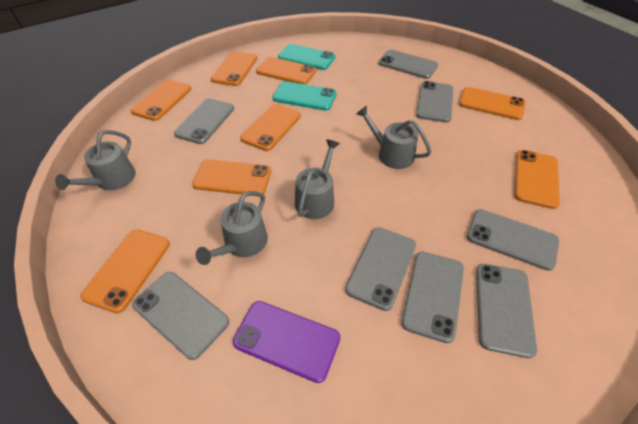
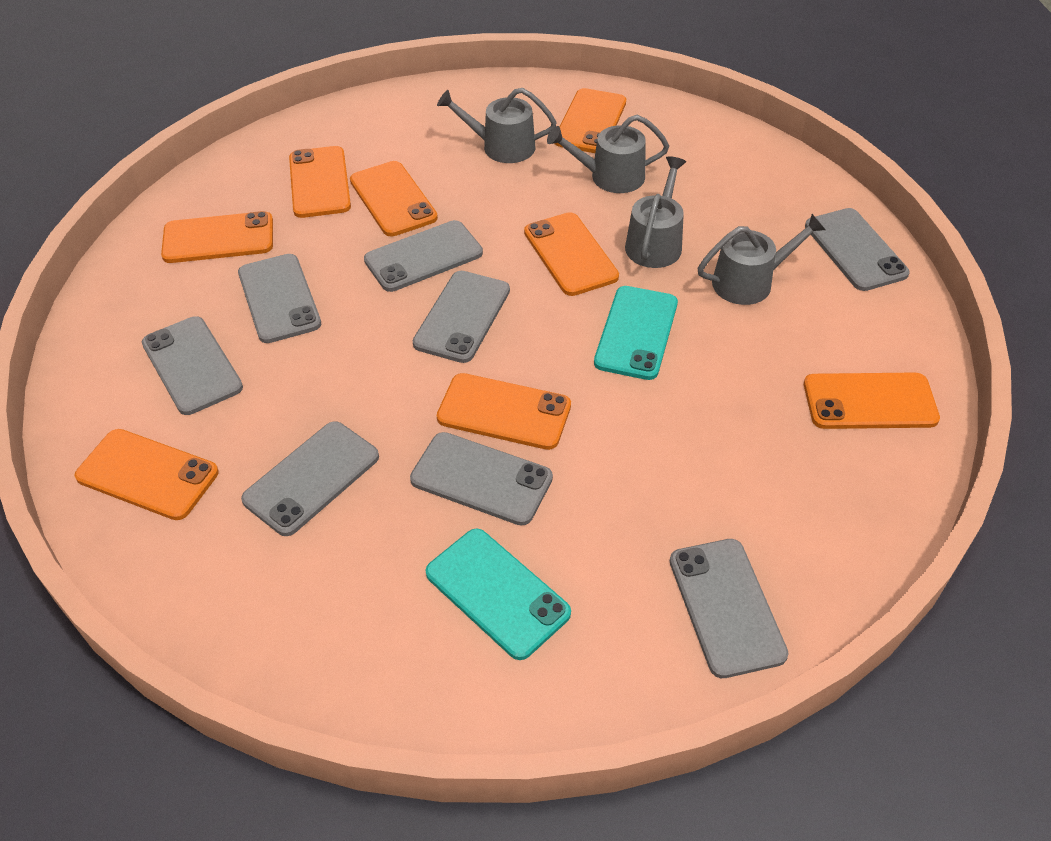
purple phone: [233,301,340,383] = 1 -> none = 0

